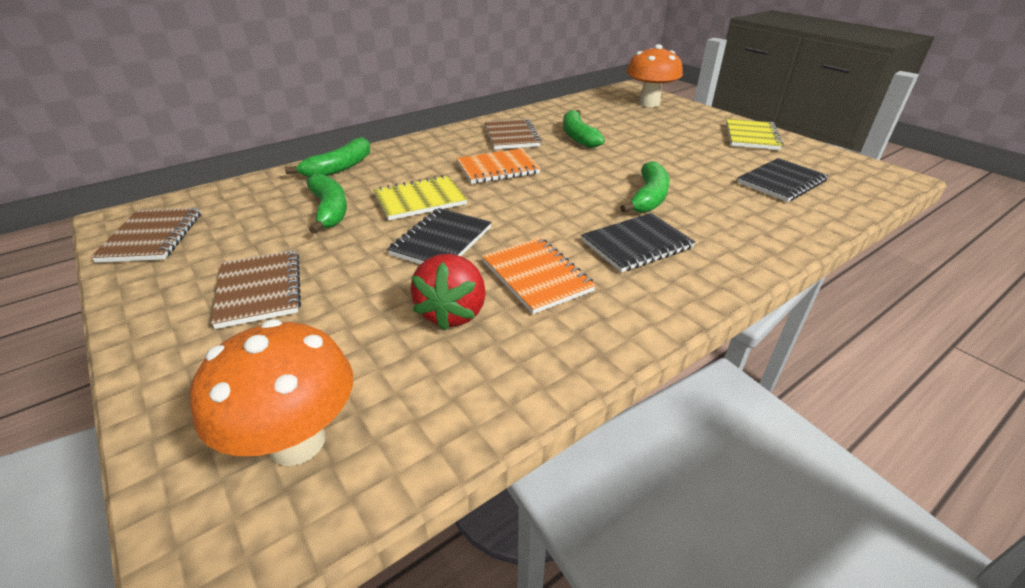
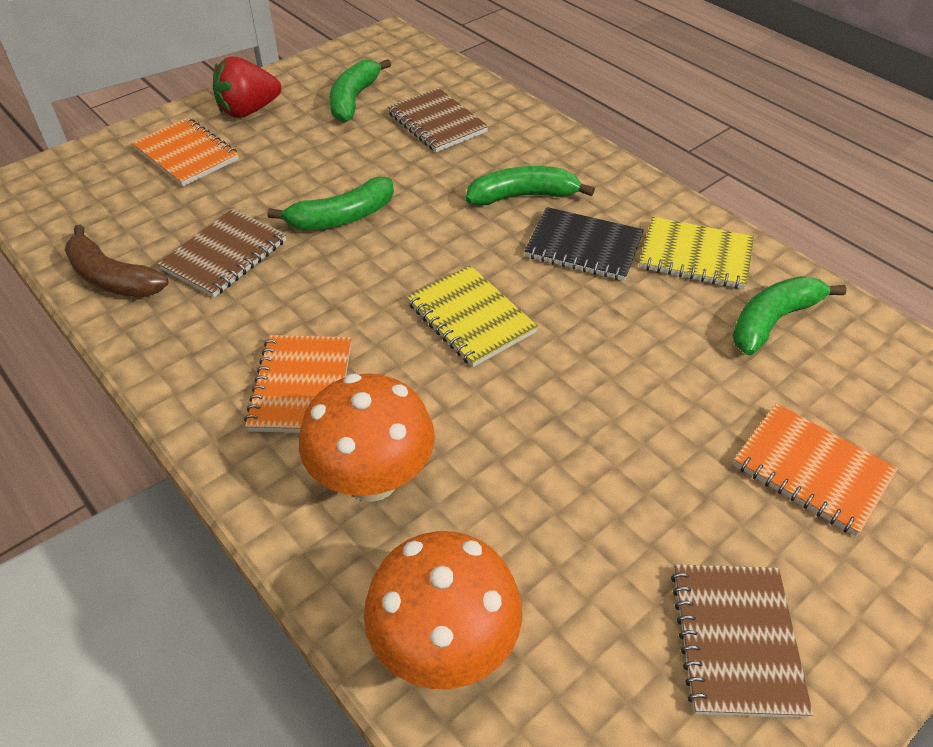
black notebook: [387,208,492,264] [581,213,695,272] [738,158,829,202] = 3 -> [524,207,644,281] = 1
brown banana: none = 0 -> [65,225,168,297] = 1
orange notebook: [456,149,541,184] [482,237,596,314] = 2 -> [132,117,239,187] [244,335,352,433] [733,403,898,536] = 3

